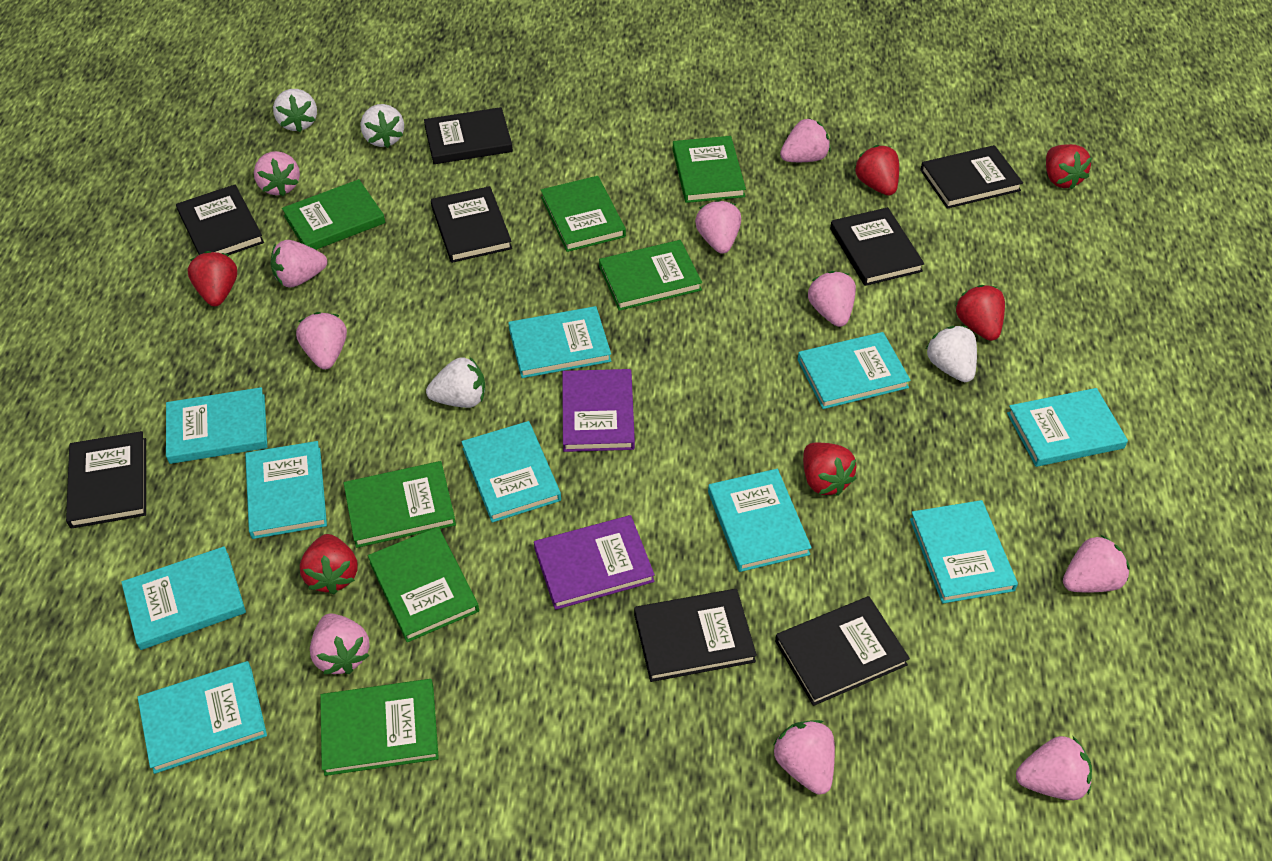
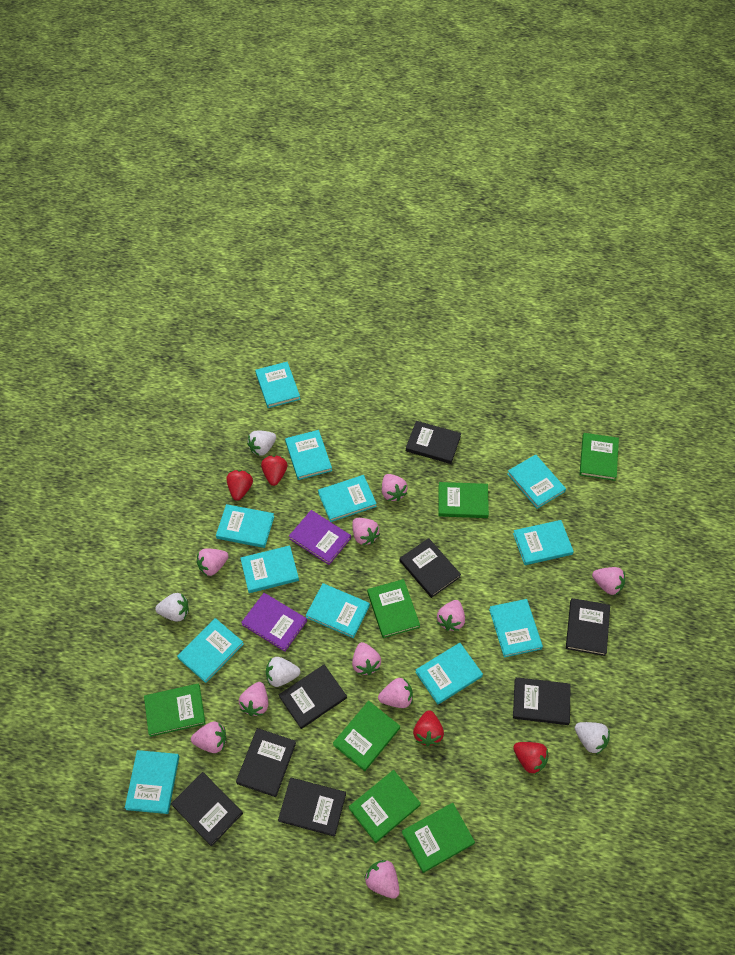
red strawberry: [187,251,237,306] [300,534,358,594] [803,443,856,496] [855,145,899,196] [955,285,1005,341] [1046,144,1092,190] = 6 -> [226,470,253,501] [261,455,288,486] [413,710,444,746] [513,742,549,775] = 4
turquoise book: [121,546,246,650] [138,661,267,774] [166,387,267,464] [245,441,327,539] [461,421,561,523] [508,306,611,378] [708,469,812,572] [798,332,911,409] [910,500,1018,604] [1007,388,1128,467] = 10 -> [125,750,179,814] [177,618,244,683] [216,504,274,548] [240,545,299,593] [255,362,300,408] [285,430,332,480] [306,583,370,638] [318,475,377,522] [415,643,483,705] [489,599,543,657] [507,454,566,509] [513,520,574,565] = 12

